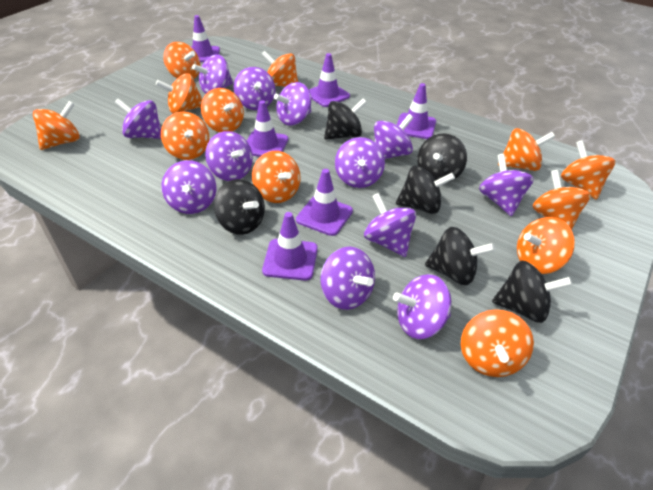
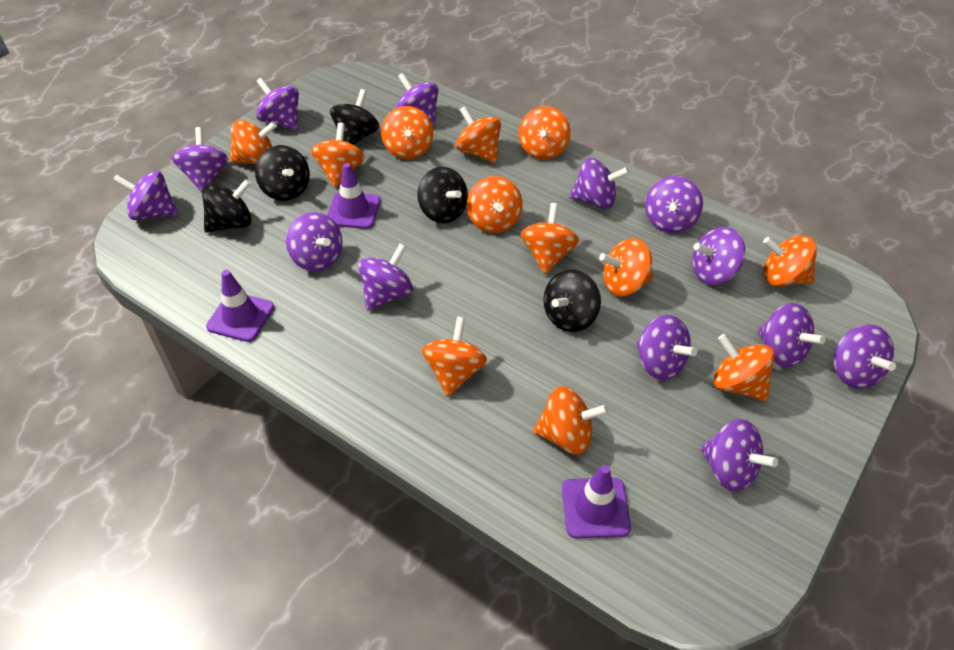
black spinning top: [214,179,265,235] [324,99,367,140] [396,166,455,214] [417,133,467,182] [425,227,495,285] [492,261,572,323] = 6 -> [202,179,252,232] [255,145,310,201] [330,89,379,145] [417,167,468,223] [544,269,601,332] = 5
purple spinning top: [115,99,161,139] [161,160,216,214] [192,54,233,94] [205,131,253,181] [234,67,276,110] [274,82,311,126] [320,246,375,310] [335,137,385,188] [364,193,416,257] [374,114,413,159] [393,274,451,339] [479,154,534,216] = 12 -> [112,171,179,220] [172,127,228,192] [256,78,299,130] [286,212,342,271] [358,244,413,311] [396,73,438,127] [569,158,629,209] [636,315,697,380] [645,176,703,233] [692,227,745,285] [700,419,778,492] [757,303,826,367] [834,324,896,389] = 13
purple traffic cone: [191,15,220,62] [247,100,288,157] [262,212,318,281] [296,169,353,236] [309,53,350,107] [397,83,436,139] = 6 -> [206,270,274,342] [327,163,380,229] [562,465,631,538] = 3

